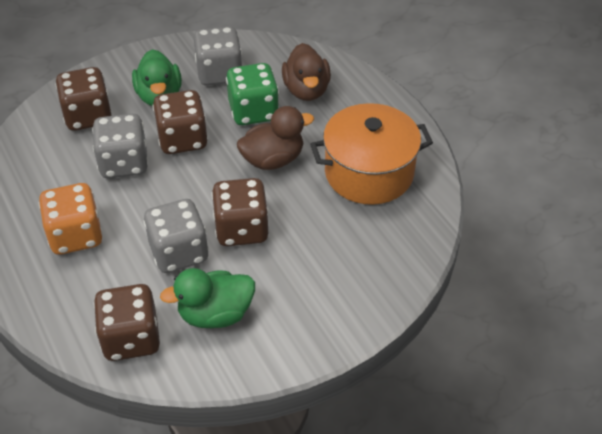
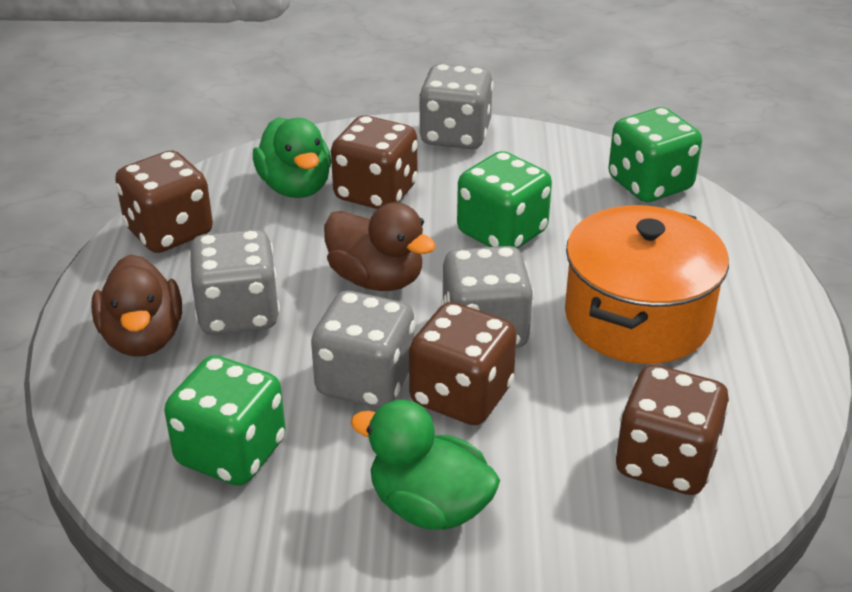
green dice: [226,63,279,125] = 1 -> [164,355,286,486] [457,151,552,248] [608,107,702,202] = 3
grey dice: [92,114,148,178] [143,199,209,273] [194,27,242,86] = 3 -> [189,229,280,335] [311,291,415,408] [418,64,494,149] [441,246,534,348] = 4
orange dice: [39,183,103,255] = 1 -> none = 0

